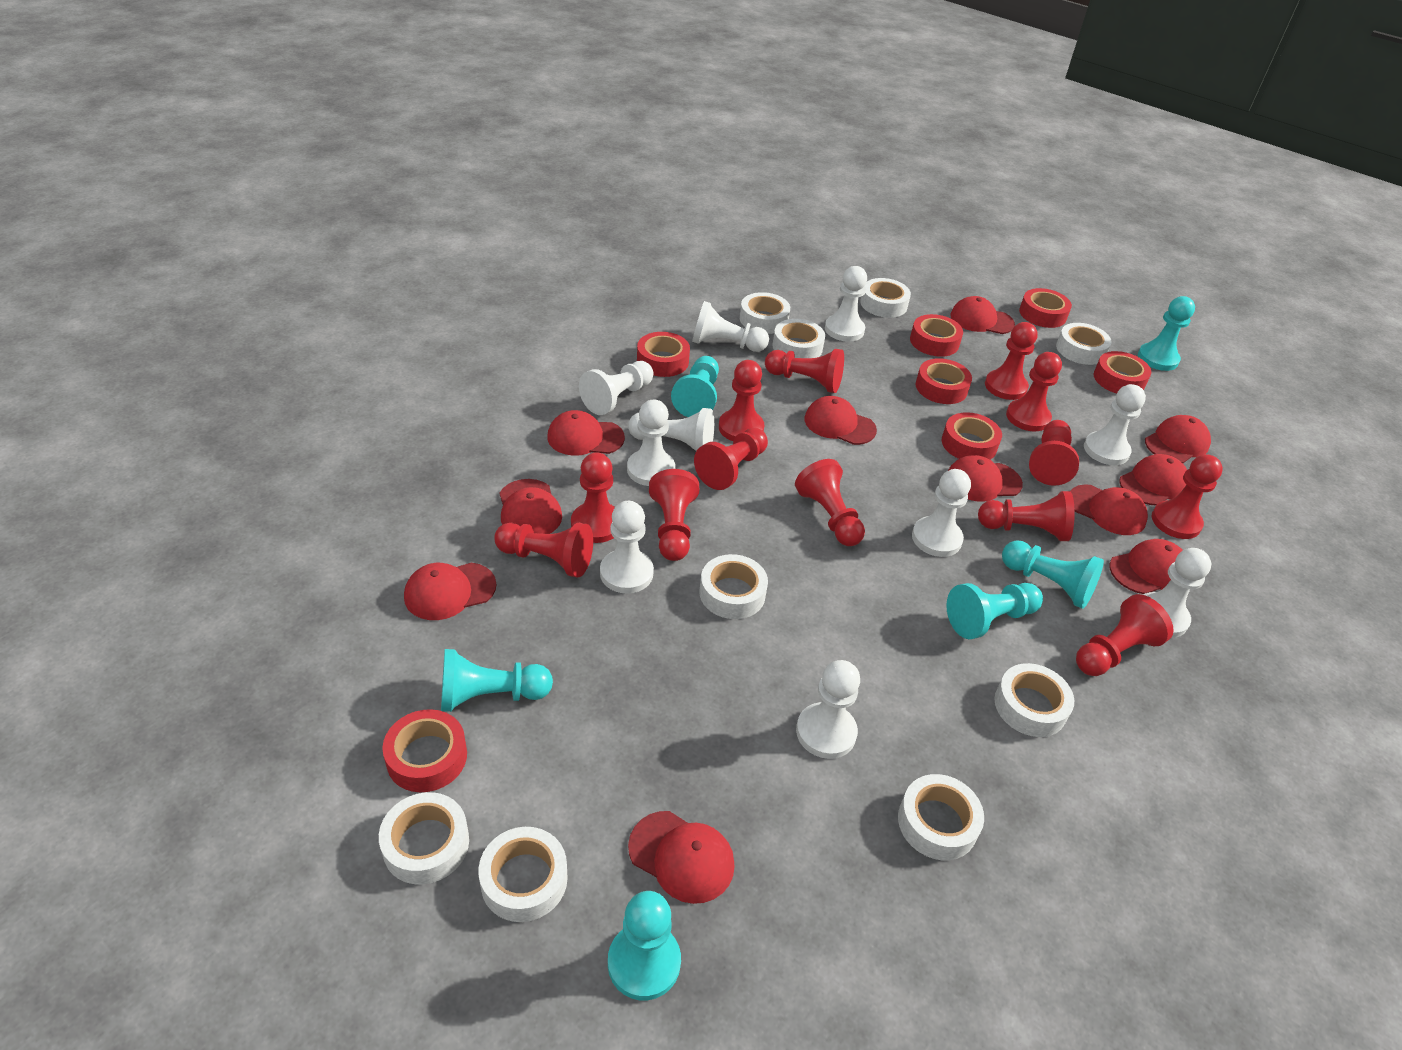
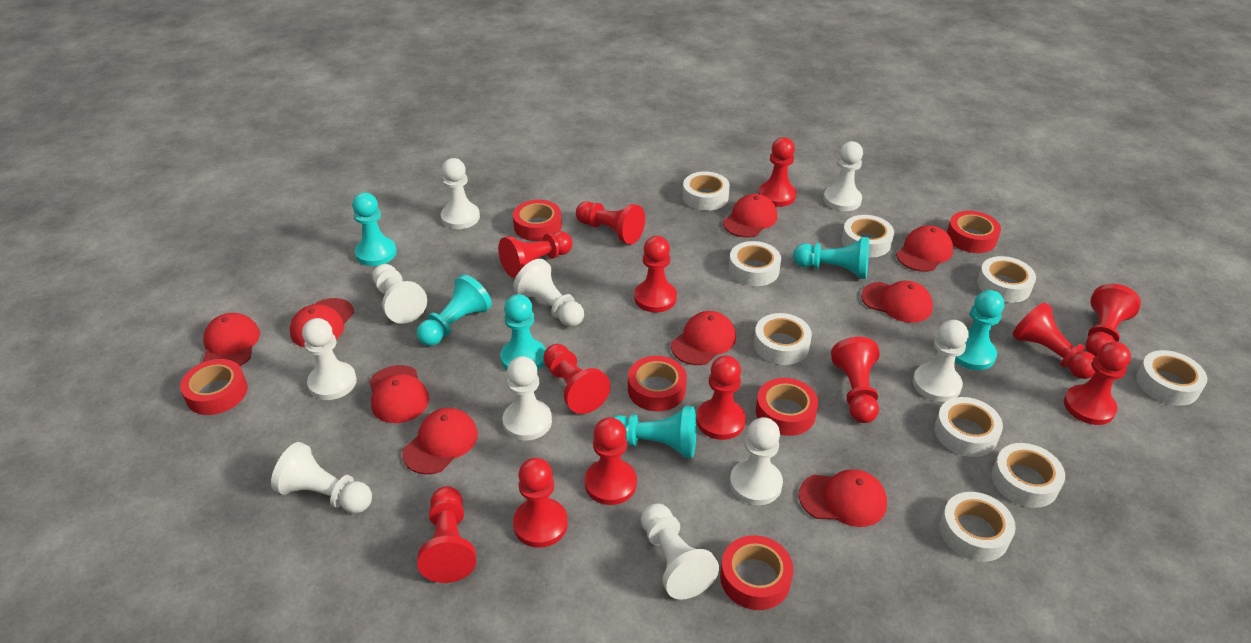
red cap: [404,563,496,620] [499,479,562,534] [547,410,625,456] [628,811,735,904] [805,396,877,445] [948,455,1023,502] [950,296,1015,334] [1070,485,1148,535] [1110,539,1183,594] [1119,454,1187,505] [1145,415,1211,463] = 11 -> [202,313,260,366] [290,298,354,347] [369,365,429,423] [402,408,478,475] [671,311,736,365] [723,194,777,237] [799,469,887,527] [861,281,933,323] [896,226,953,272] = 9
red tape: [382,709,467,792] [637,332,690,377] [910,314,963,357] [916,358,972,404] [942,412,1002,460] [1019,288,1072,328] [1094,351,1151,394] = 7 -> [180,359,248,415] [513,200,562,241] [628,356,687,412] [720,535,793,610] [756,378,818,436] [947,211,1001,253] = 6

